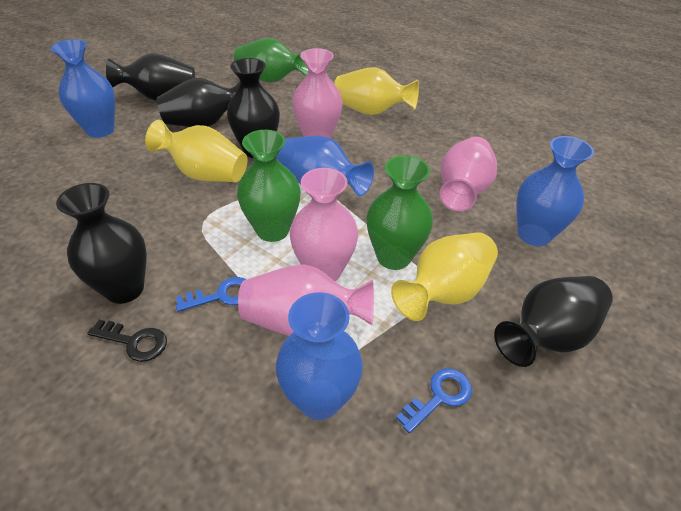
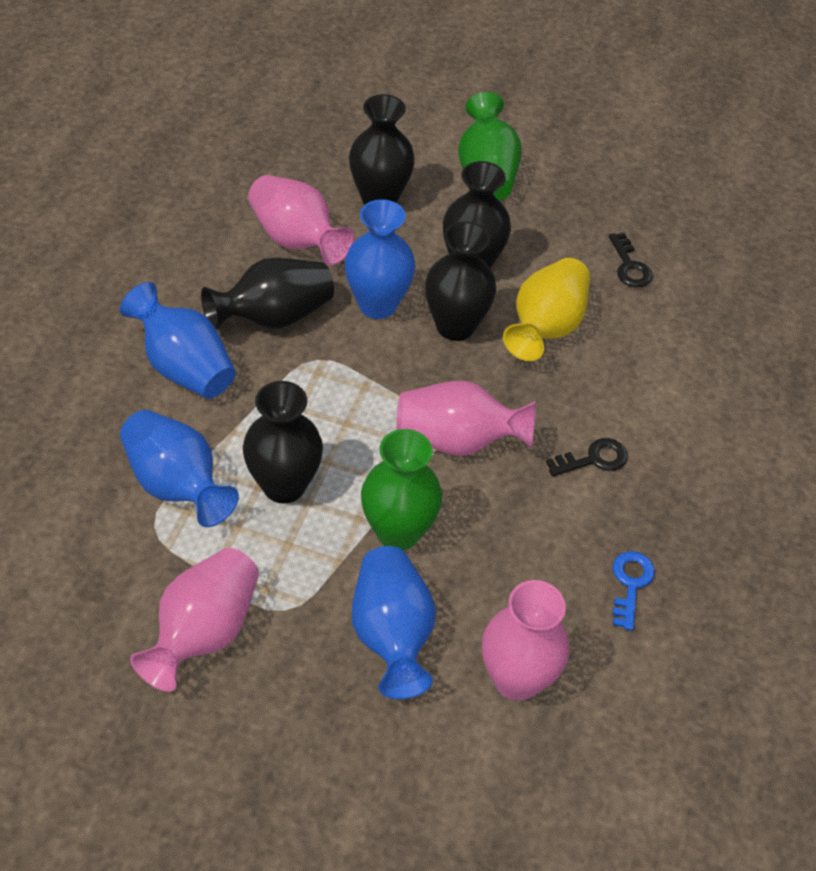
black key: [87,320,167,362] = 1 -> [546,438,628,476] [609,233,653,287] = 2
blue key: [176,277,246,312] [396,368,472,433] = 2 -> [612,551,655,631] = 1
green vase: [234,38,308,83] [237,130,301,242] [367,155,433,270] = 3 -> [361,429,442,550] [458,92,521,201] = 2
yellow vase: [145,120,247,182] [334,67,419,115] [391,232,498,321] = 3 -> [503,258,590,361] = 1

